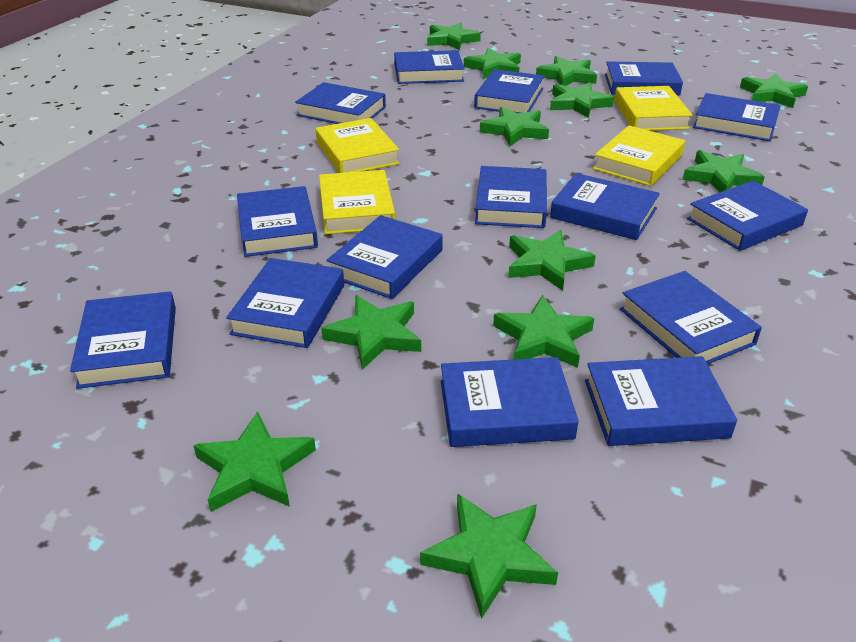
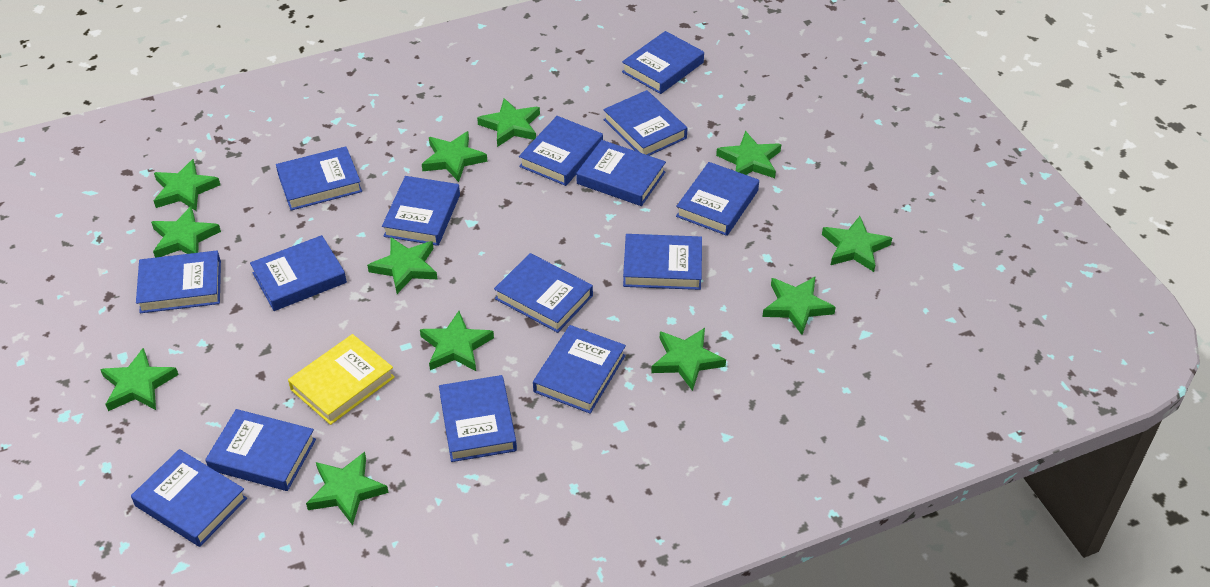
yellow book: [316,118,400,173] [319,170,395,234] [593,125,685,186] [614,86,693,131] = 4 -> [288,334,395,425] = 1

